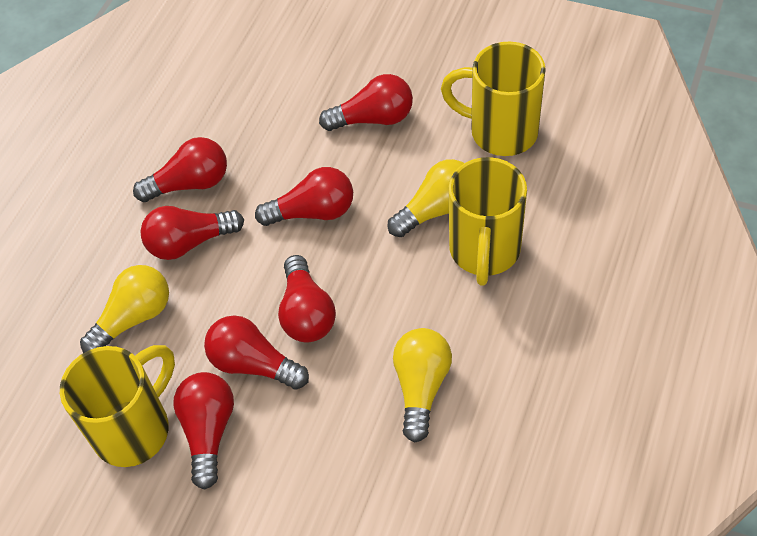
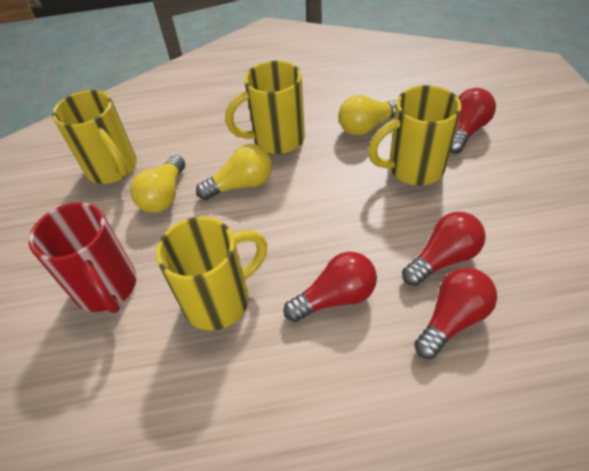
red light bulb: [133,137,227,202] [140,206,244,260] [173,372,234,490] [204,315,309,390] [255,167,353,226] [278,255,336,342] [319,74,413,131] = 7 -> [283,252,377,322] [402,212,486,286] [414,268,497,359] [450,88,496,154] = 4
red mug: none = 0 -> [28,202,137,313] = 1
yellow mug: [60,345,175,467] [441,41,546,156] [449,157,527,286] = 3 -> [52,90,137,184] [156,217,267,331] [225,61,305,154] [368,85,461,185] = 4

